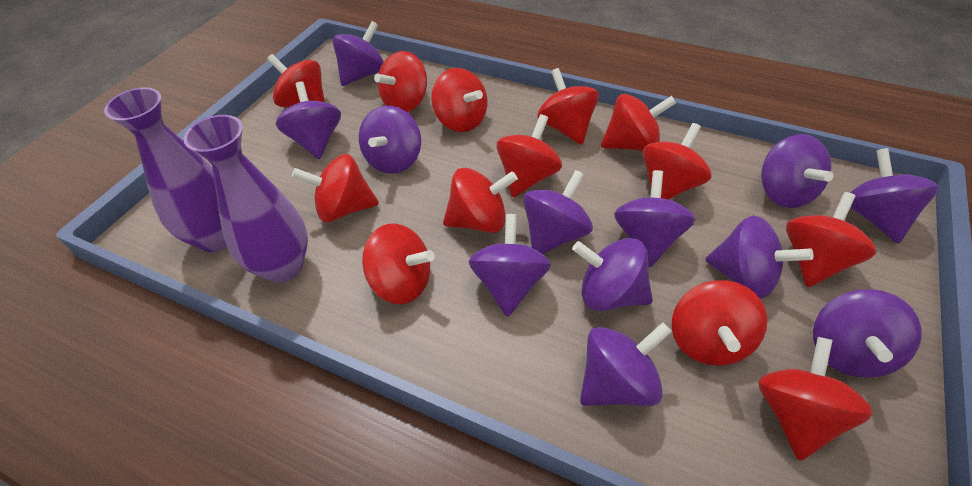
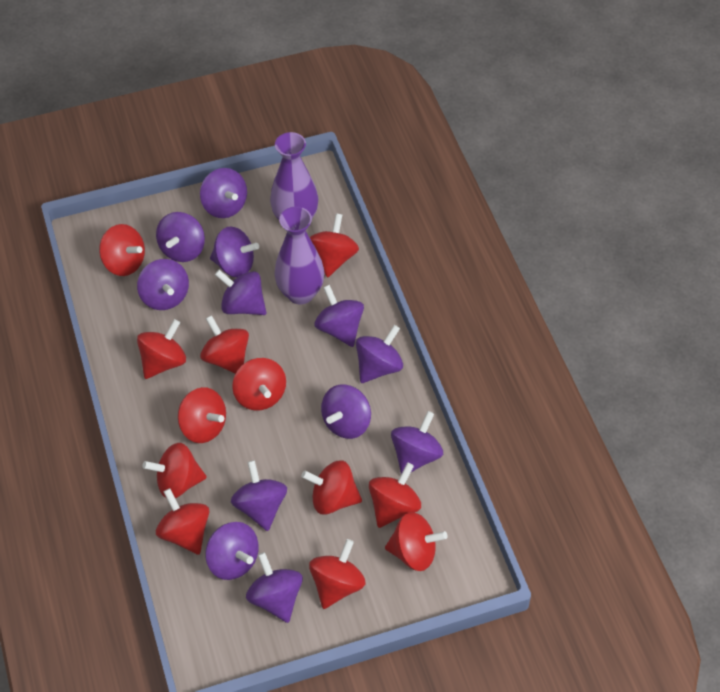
red spinning top: [267,54,325,108] [292,154,379,222] [362,223,435,304] [374,51,427,112] [431,68,488,132] [443,168,518,233] [497,114,562,197] [538,68,599,145] [601,94,676,151] [643,123,711,199] [672,280,767,365] [758,337,873,461] [786,192,876,287] = 13 -> [99,224,145,276] [137,319,186,379] [142,443,207,498] [156,488,209,555] [178,387,226,443] [200,315,249,374] [232,358,286,410] [301,460,362,514] [309,539,366,609] [310,213,359,278] [369,463,421,528] [385,512,448,571] = 12

